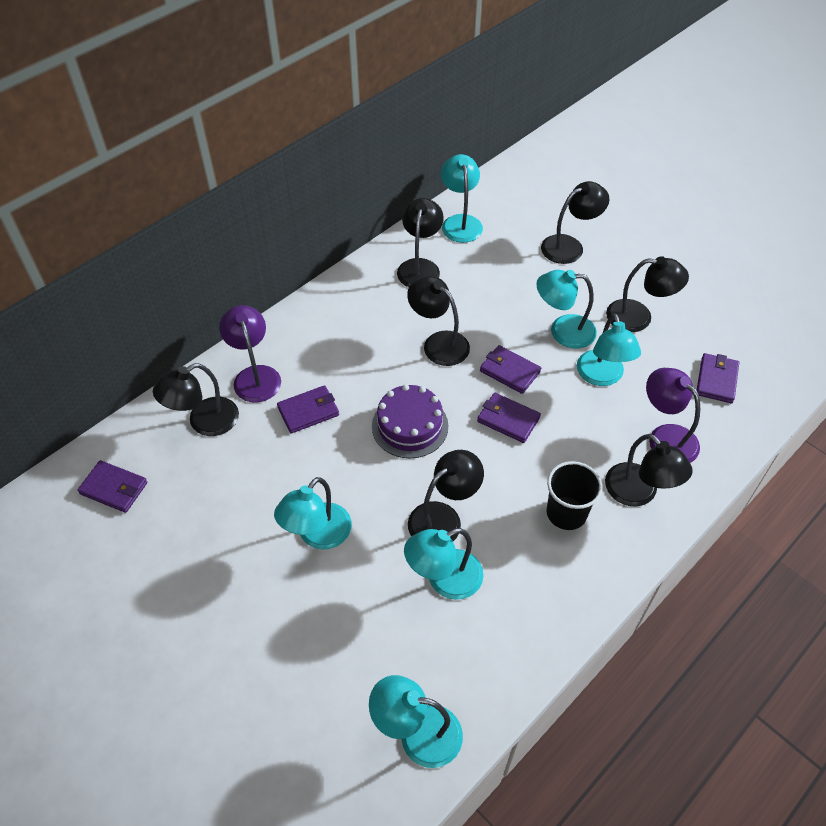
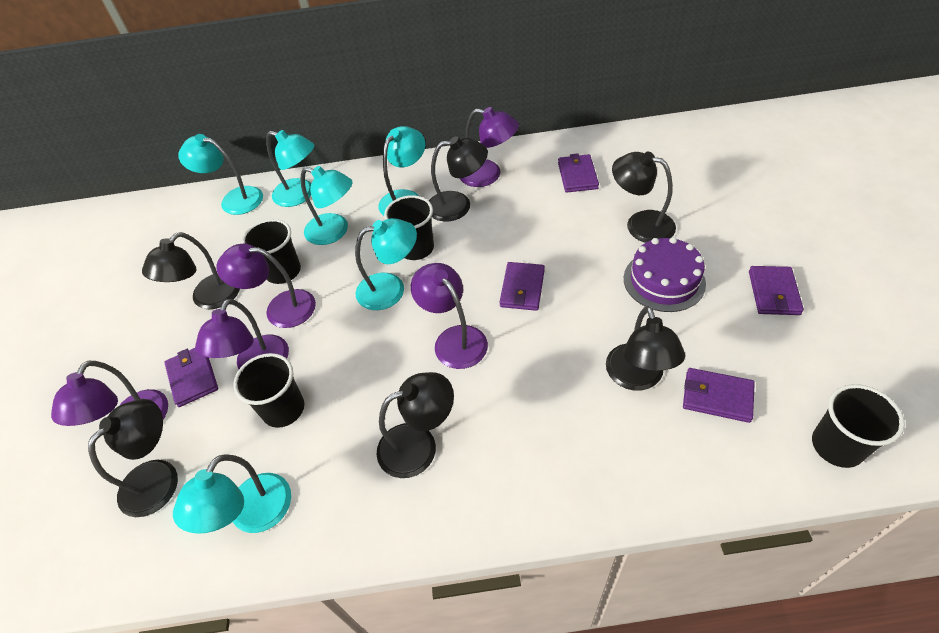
black cup: [547,461,603,530] = 1 -> [233,353,304,428] [242,219,301,284] [384,195,434,260] [812,384,905,468] = 4
black lamp: [153,363,239,436] [397,198,444,287] [407,276,470,366] [408,450,484,541] [541,181,609,264] [605,434,693,507] [606,256,689,332] = 7 -> [88,399,178,517] [142,232,240,309] [377,372,454,478] [429,136,488,221] [606,306,685,391] [612,152,676,243] = 6
purple lamp: [219,305,281,403] [646,368,700,463] = 2 -> [51,361,168,426] [195,299,289,369] [216,243,316,328] [411,263,488,369] [460,107,519,187] = 5

